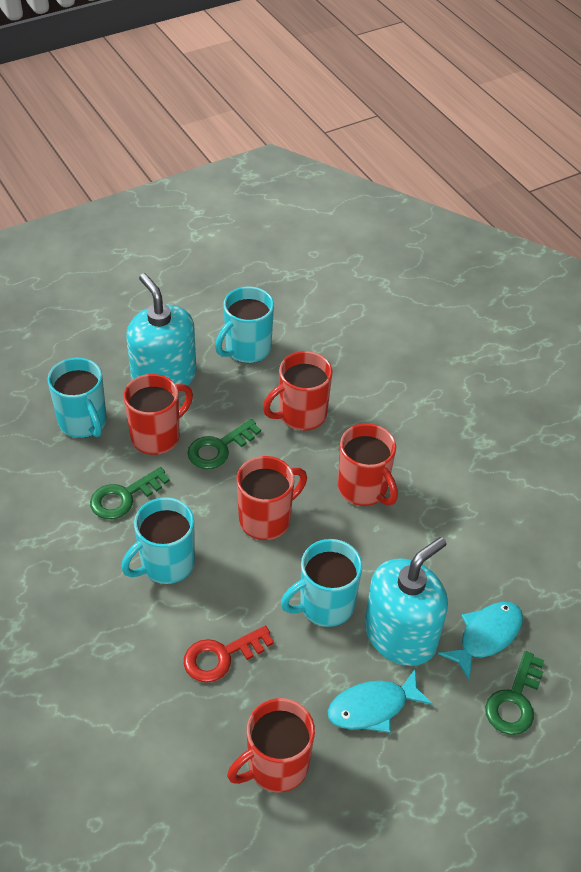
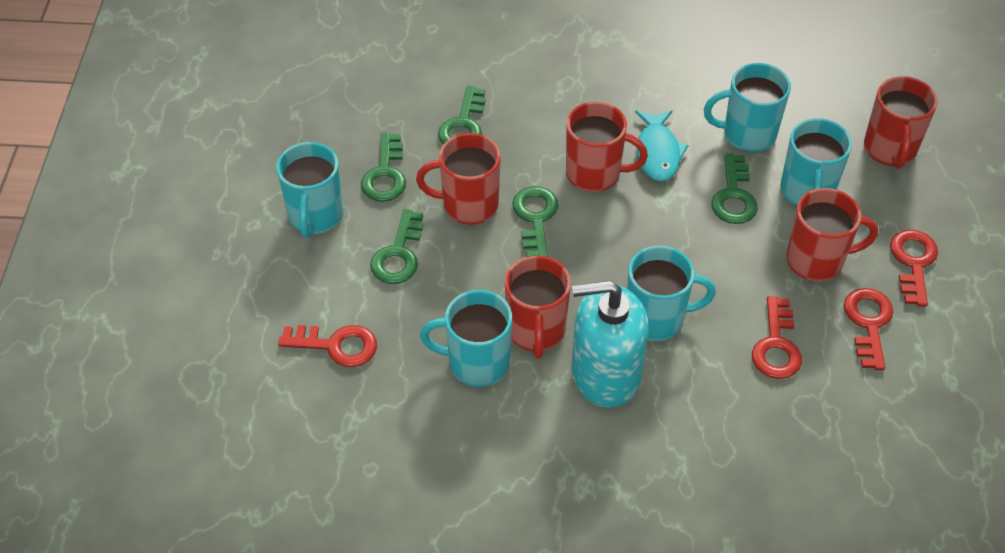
green key: [90,467,170,519] [187,419,261,469] [485,651,544,735] = 3 -> [361,133,406,202] [370,209,423,284] [438,86,486,145] [512,186,558,257] [711,153,758,224] = 5
red key: [184,625,274,683] = 1 -> [278,325,377,367] [752,296,802,379] [844,288,893,370] [890,230,938,307] = 4
turquoise fish: [328,669,433,733] [438,602,523,680] = 2 -> [635,110,689,181] = 1
turquoise mug: [48,358,107,438] [121,497,195,584] [215,287,274,363] [281,539,362,627] = 4 -> [276,142,343,238] [420,290,512,387] [627,246,716,341] [704,63,791,152] [780,118,852,206] = 5
turquoise soap dispenser: [126,273,197,392] [365,537,448,666] = 2 -> [572,280,649,408] = 1

